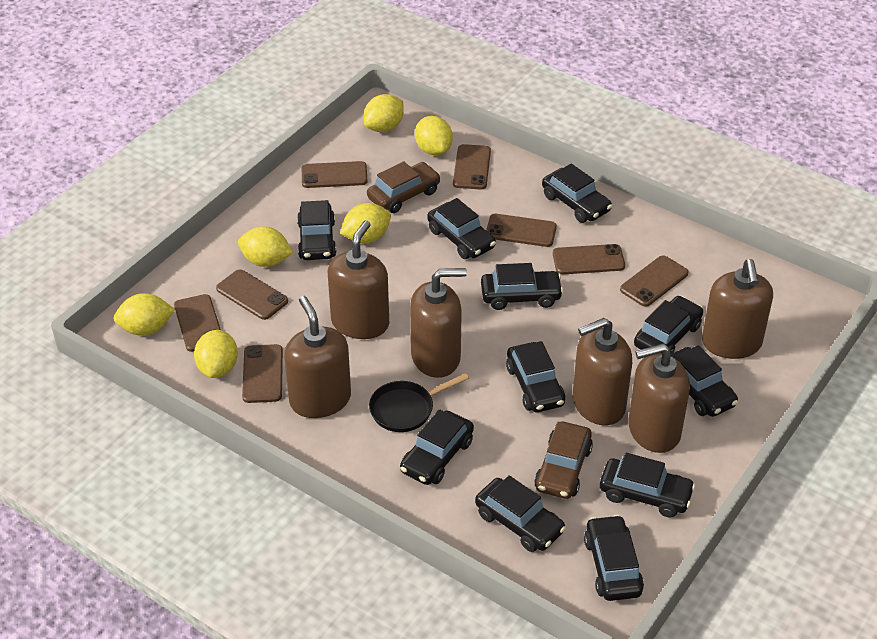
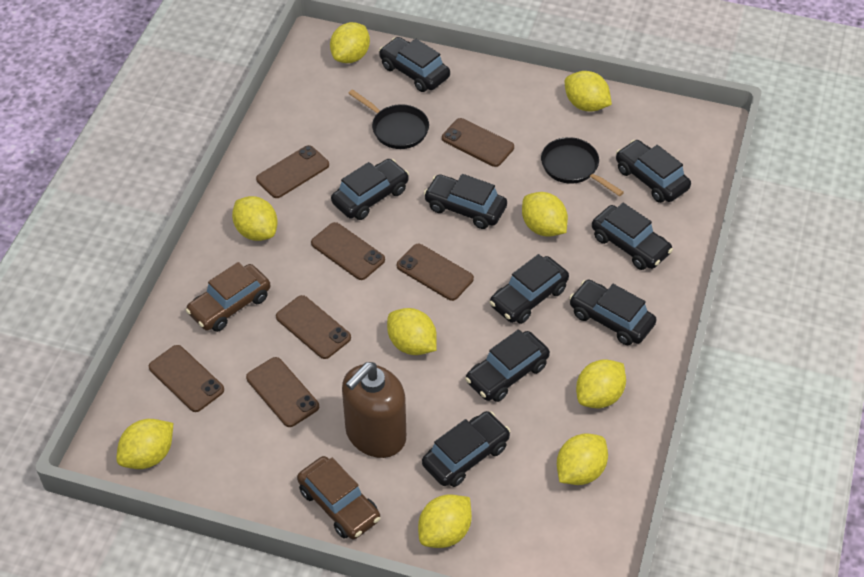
black car: [297,200,337,260] [400,409,474,485] [427,198,496,259] [475,475,566,552] [481,263,564,310] [506,341,565,412] [542,164,612,223] [584,515,644,601] [600,453,696,518] [634,296,703,354] [671,345,738,417] = 11 -> [331,159,409,220] [379,37,450,92] [422,411,511,487] [424,174,507,229] [465,329,550,402] [490,254,569,324] [569,280,656,345] [592,203,673,270] [616,140,691,203] = 9
black pan: [369,373,469,432] = 1 -> [348,89,429,149] [541,137,624,196] = 2
brown phone: [174,294,221,352] [216,269,288,320] [242,344,283,403] [302,161,368,188] [453,144,491,190] [486,214,557,247] [553,244,625,274] [620,255,689,307] = 8 -> [149,345,224,412] [246,357,319,427] [256,145,329,198] [276,295,351,359] [311,222,385,280] [397,244,474,301] [442,118,514,167] = 7
brown soap dispenser: [284,296,351,418] [328,220,389,339] [410,268,467,378] [573,318,632,425] [628,343,690,453] [702,259,773,359] = 6 -> [342,362,406,458] = 1
yellow lemon: [113,293,175,336] [194,330,238,378] [238,227,293,267] [340,203,391,243] [363,94,404,132] [415,116,453,155] = 6 -> [116,419,173,469] [232,196,278,241] [330,22,370,63] [387,308,437,355] [418,494,472,548] [522,192,568,237] [557,433,608,485] [565,71,612,112] [576,359,626,408] = 9

